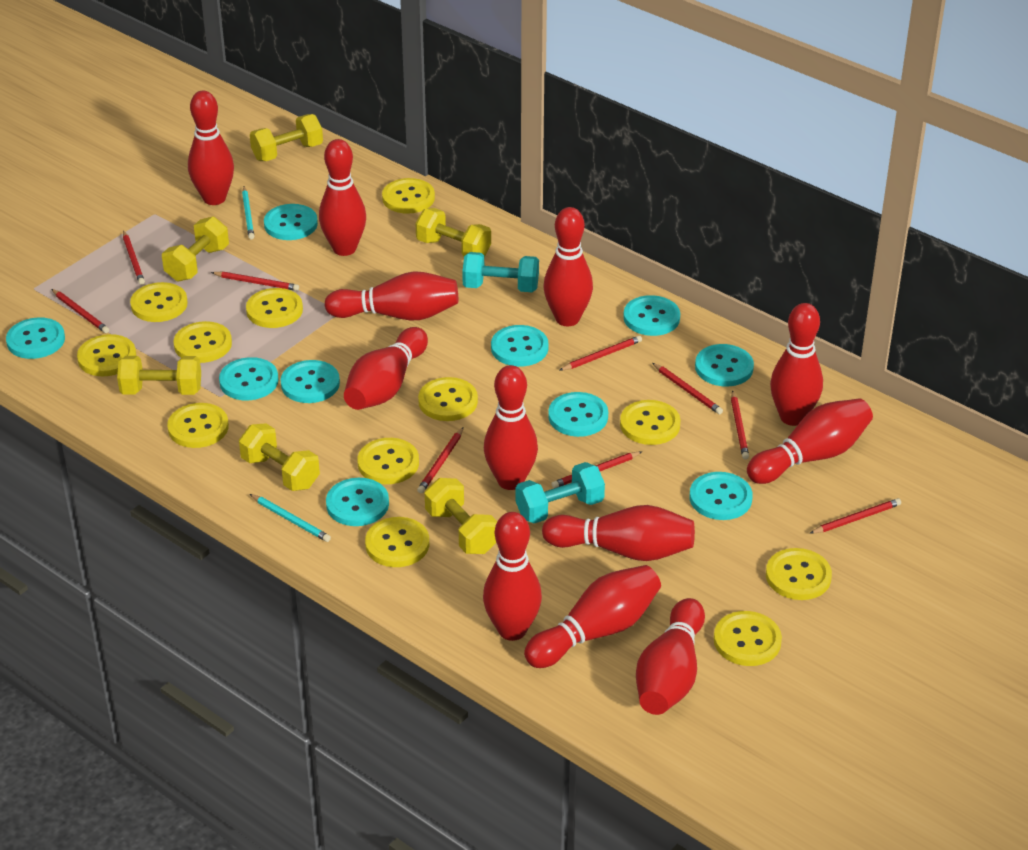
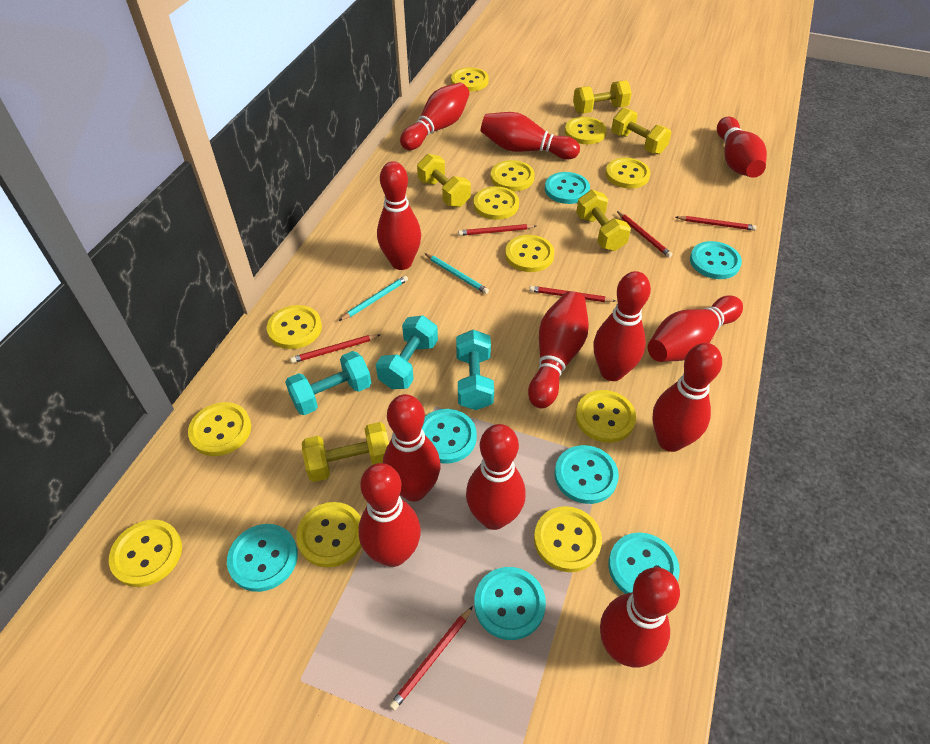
red pencil: [52,289,109,333] [123,231,145,285] [211,271,299,291] [417,428,463,493] [551,451,642,488] [559,336,642,371] [653,363,723,414] [731,390,749,460] [809,498,901,534] = 9 -> [290,334,380,363] [389,606,473,711] [458,224,536,236] [529,286,616,302] [617,211,672,258] [676,216,757,231] = 6
turquoise button: [6,317,65,359] [219,357,279,400] [264,204,318,240] [280,360,340,403] [326,478,389,526] [491,325,549,367] [548,392,608,437] [623,295,680,336] [689,472,752,520] [695,344,754,386] = 10 -> [227,524,298,592] [422,409,477,464] [474,567,546,640] [545,172,590,204] [554,445,619,504] [608,533,680,594] [690,241,742,279] = 7
turquoise dumbbell: [462,252,539,292] [516,462,605,523] = 2 -> [285,351,371,415] [376,315,438,389] [456,330,494,410] = 3
yellow dumbbell: [117,356,201,395] [162,216,229,282] [239,423,320,491] [250,114,323,161] [415,208,491,257] [425,478,498,554] = 6 -> [302,422,389,482] [417,154,471,207] [573,80,632,113] [576,190,631,251] [611,108,671,154] = 5

